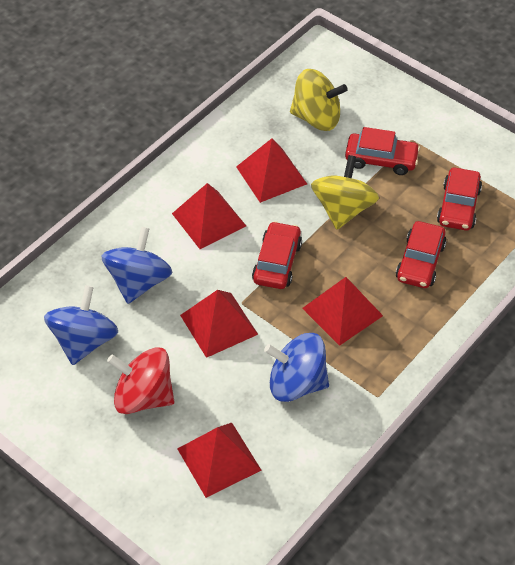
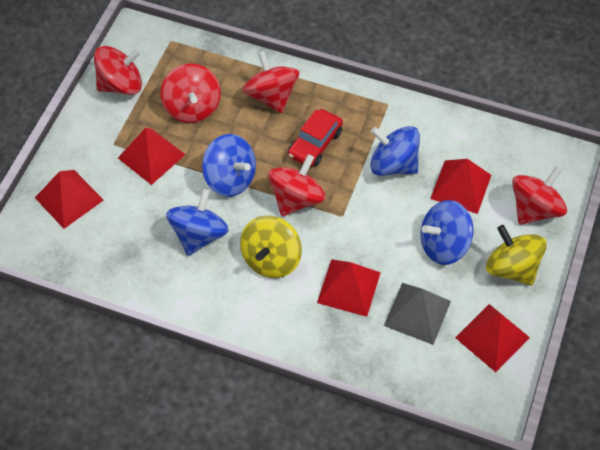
blue spinning top: [44,285,118,365] [101,227,173,304] [264,333,329,402] = 3 -> [166,189,229,256] [202,134,256,197] [370,126,420,176] [420,200,474,265] = 4
grey pyramid: none = 0 -> [384,283,451,345] = 1
red car: [252,221,302,289] [345,127,420,175] [396,221,447,288] [437,168,482,230] = 4 -> [288,109,343,167] = 1
red spinning top: [107,347,175,414] = 1 -> [94,46,142,95] [160,63,221,123] [242,51,299,113] [268,154,326,217] [512,166,567,225] = 5

